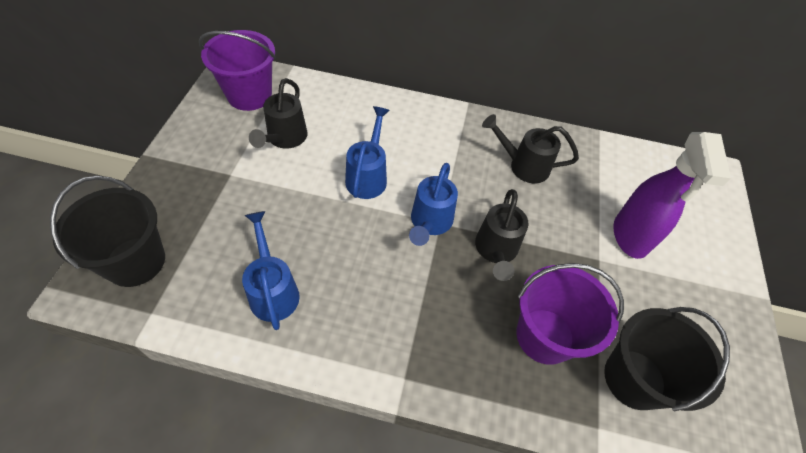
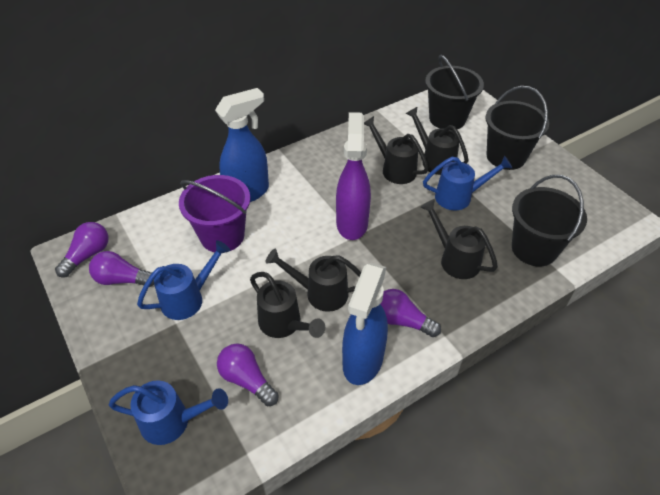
black bucket: [50,176,165,287] [604,307,730,411] = 2 -> [425,55,484,130] [485,86,549,170] [512,175,587,266] = 3
black watering can: [249,78,307,148] [475,189,528,281] [482,114,579,183] = 3 -> [250,272,325,338] [266,249,361,312] [364,116,429,184] [405,107,469,175] [420,199,498,279] = 5
blue spray bottle: none = 0 -> [215,88,269,202] [342,263,388,385] = 2
purple bucket: [199,30,276,111] [516,263,624,365] = 2 -> [179,175,250,252] = 1
purple light bulb: none = 0 -> [55,222,108,277] [89,251,154,287] [217,344,279,407] [381,289,441,337] = 4

